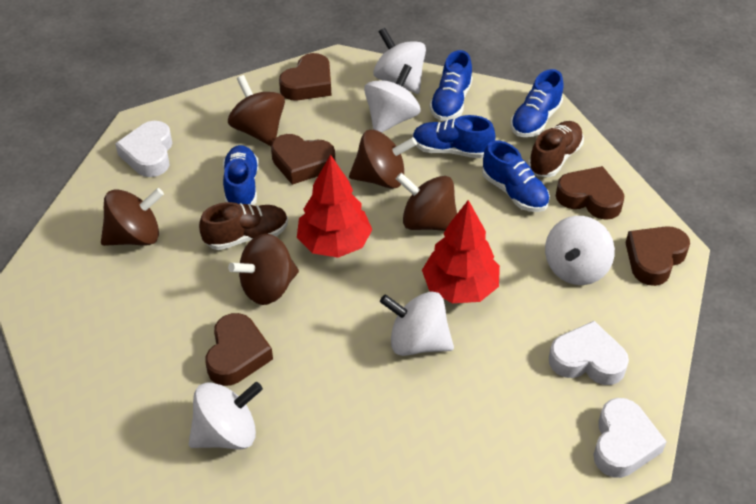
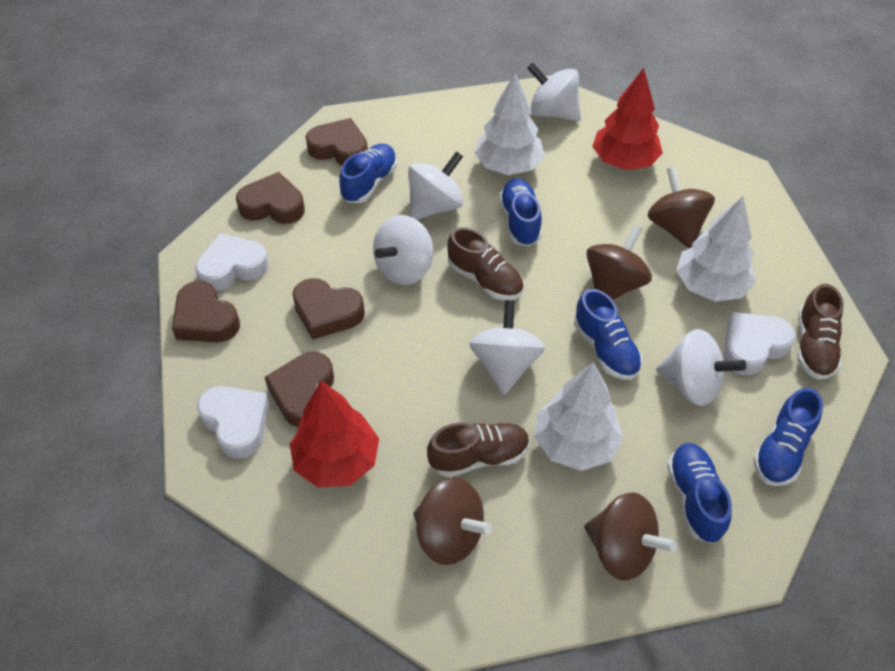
brown shoe: [199,202,288,250] [528,121,584,177] = 2 -> [427,423,530,477] [447,227,523,300] [797,284,844,380] = 3
brown spinning top: [101,188,164,246] [228,75,285,146] [228,234,299,305] [349,130,417,189] [396,173,457,231] = 5 -> [413,478,492,565] [584,492,677,581] [586,225,652,300] [647,167,715,248] = 4
white tree: none = 0 -> [474,73,545,175] [534,362,623,471] [676,196,756,302] = 3

